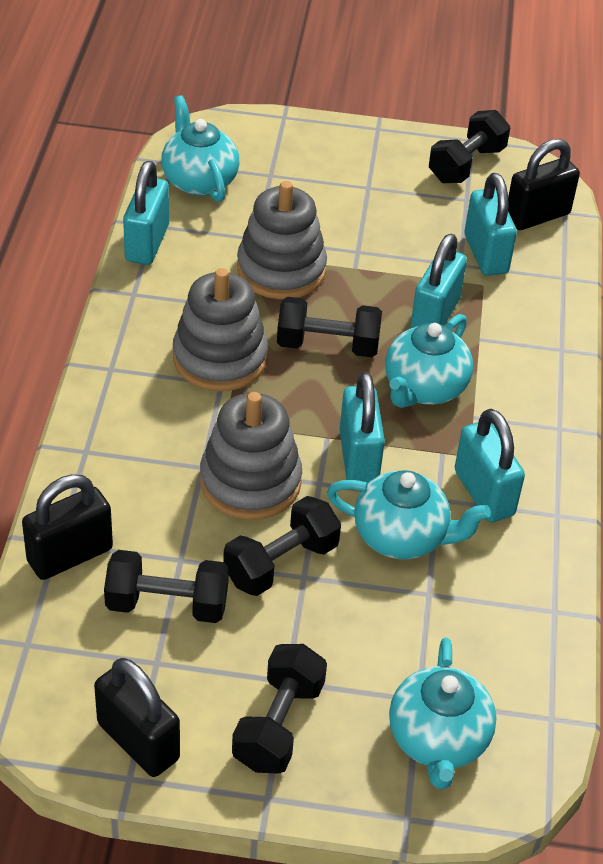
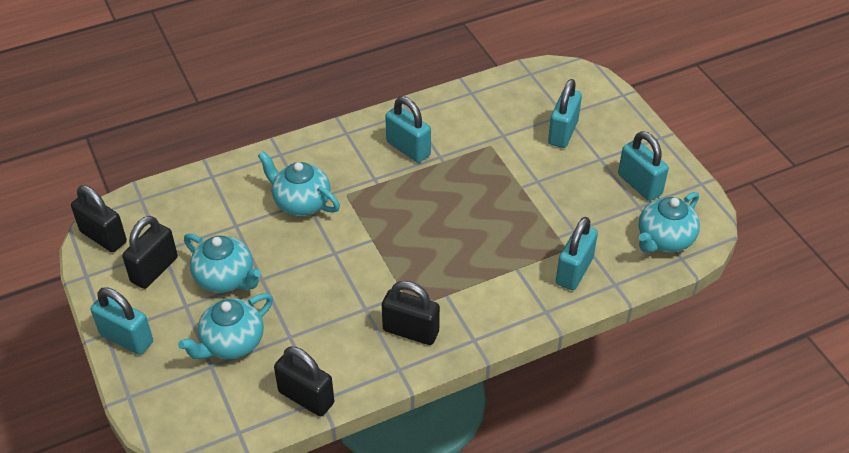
black dumbbell: [104,550,229,623] [223,496,341,596] [232,644,327,774] [277,297,382,357] [429,110,510,183] = 5 -> none = 0
black padlock: [22,474,113,580] [94,658,180,777] [508,139,580,230] = 3 -> [71,185,127,252] [122,216,178,289] [274,346,334,417] [382,281,440,345] = 4
grey stacking toy: [173,268,268,391] [200,392,302,520] [237,181,327,299] = 3 -> none = 0

